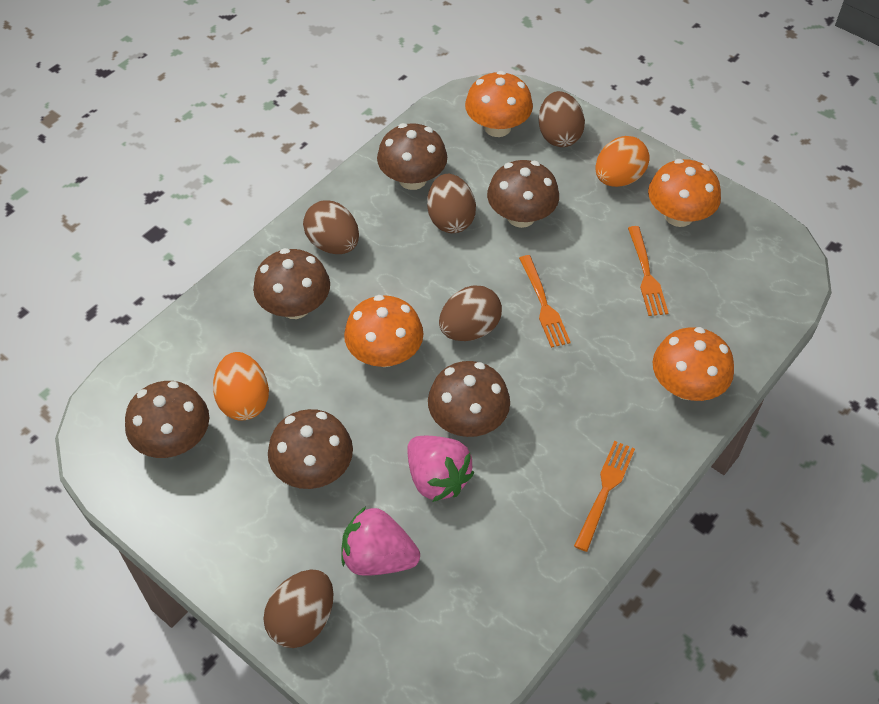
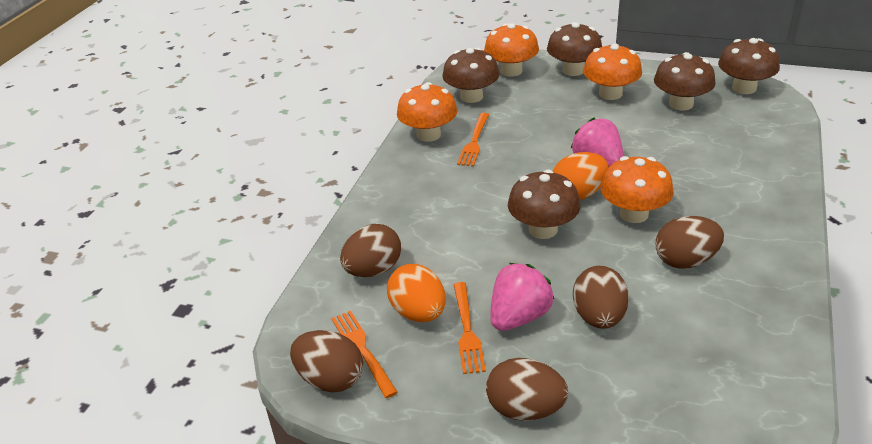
brown mushroom: [125,381,209,458] [253,248,330,319] [268,409,353,489] [377,123,447,190] [428,361,510,437] [487,160,559,228] = 6 -> [442,47,500,103] [508,169,580,239] [547,22,602,76] [654,52,716,110] [718,38,780,94] = 5

